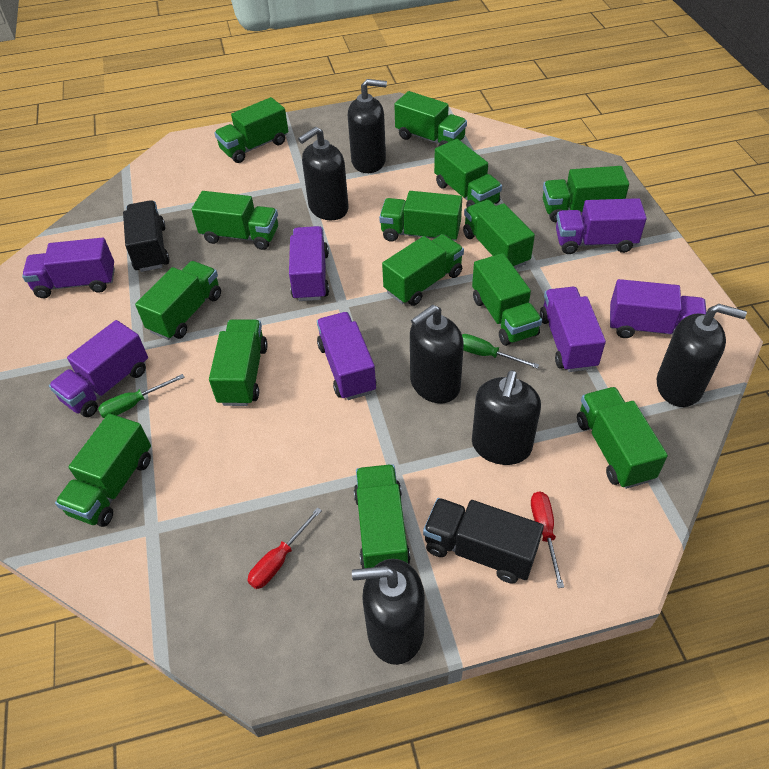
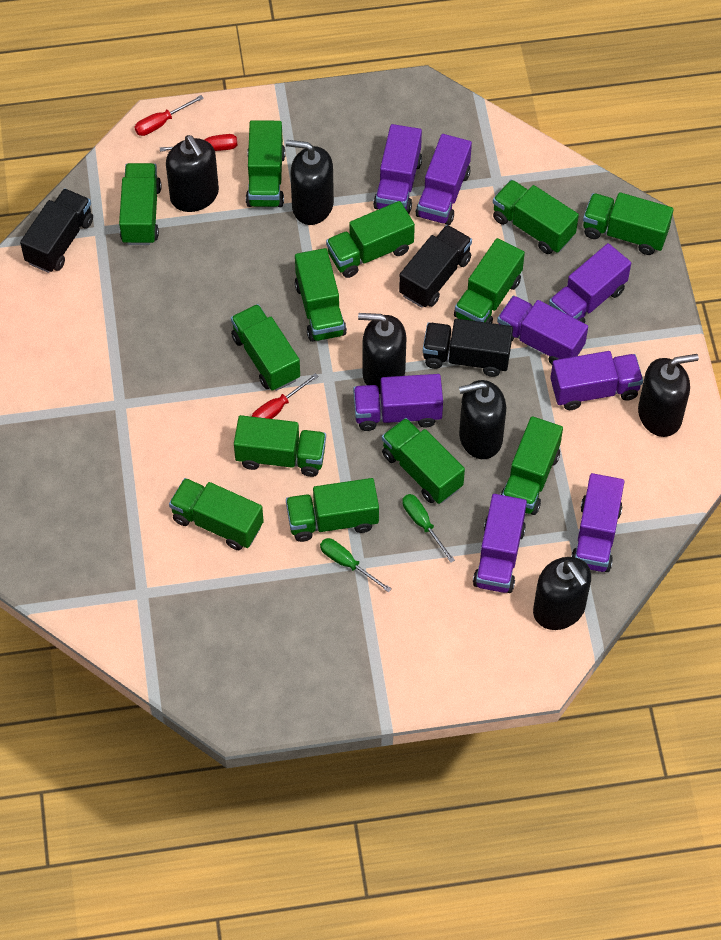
black truck: [123,200,169,272] [423,498,544,584] = 2 -> [20,188,93,273] [399,225,472,308] [423,318,513,377] = 3
green truck: [55,413,151,527] [135,261,221,340] [191,191,278,250] [209,319,268,406] [214,97,288,163] [354,464,411,569] [379,191,462,242] [382,234,464,306] [394,91,467,146] [434,139,502,207] [463,200,535,269] [472,253,542,346] [543,166,629,222] [577,387,668,489] = 14 -> [119,163,161,245] [169,478,264,550] [231,304,300,391] [234,415,326,477] [246,120,285,207] [286,478,379,542] [295,248,347,342] [326,201,415,278] [382,418,465,504] [454,238,525,323] [493,180,579,254] [500,416,563,515] [583,192,674,255] = 13
purple truck: [22,238,115,298] [49,320,148,417] [289,226,329,301] [317,312,376,400] [540,287,606,372] [556,198,647,254] [610,279,707,338] = 7 -> [353,374,443,431] [373,124,422,214] [416,134,472,225] [473,494,527,593] [497,295,588,365] [549,243,631,323] [550,351,643,410] [571,473,625,572] = 8
red screwdriver: [248,507,322,589] [531,492,564,588] = 2 -> [134,95,204,136] [160,134,237,152] [252,373,319,419] = 3

